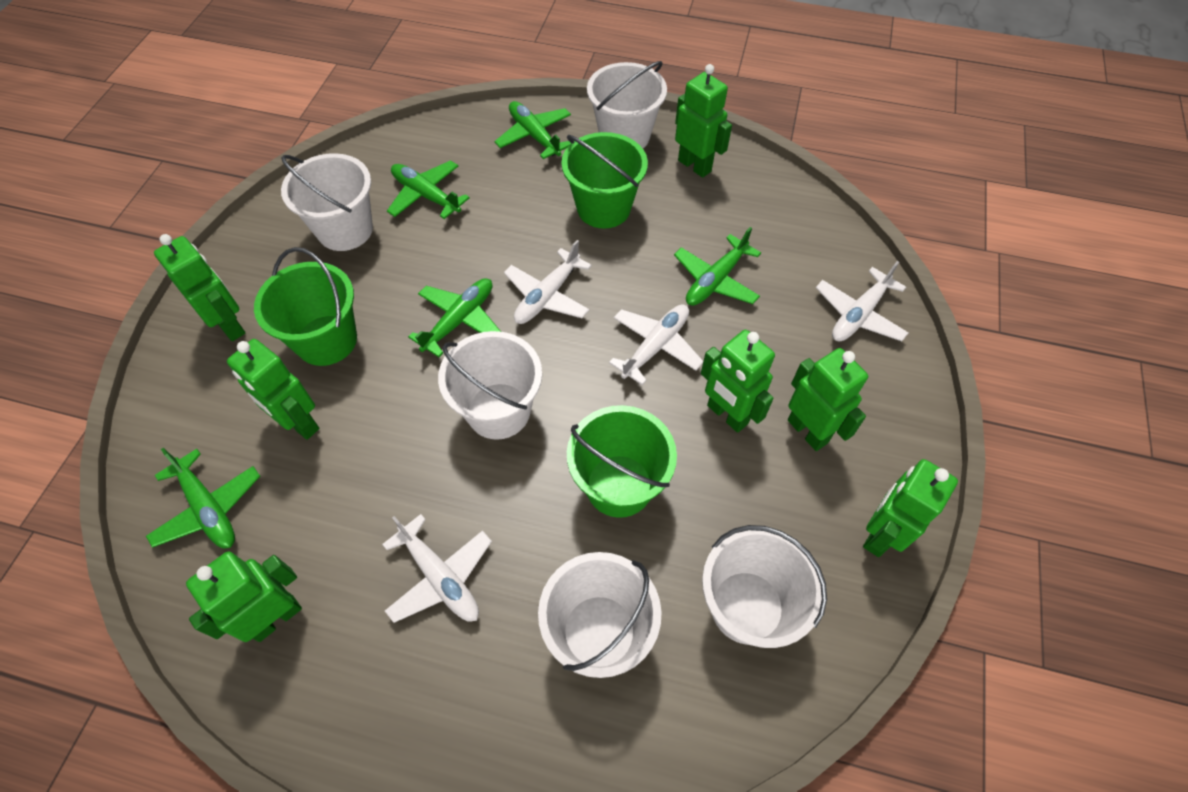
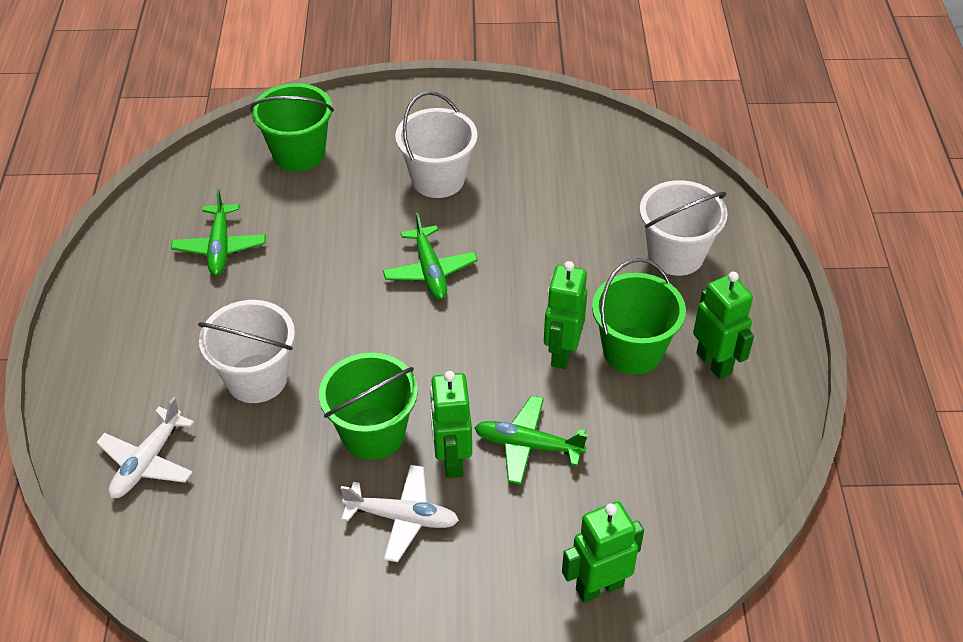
green plane: [146,448,260,548] [387,160,470,219] [408,278,501,357] [494,101,571,159] [674,227,761,306] = 5 -> [171,189,266,276] [383,213,478,300] [474,396,587,485] = 3
green robot: [154,234,245,341] [186,551,302,642] [227,339,319,440] [675,64,732,178] [701,330,775,433] [788,348,868,451] [863,459,958,557] = 7 -> [430,371,472,478] [544,261,587,369] [562,501,644,603] [693,272,754,379] = 4
white bucket: [281,153,373,251] [438,331,542,440] [538,552,662,678] [587,61,667,148] [702,525,827,648] = 5 -> [198,300,295,403] [395,91,478,198] [640,180,728,276] = 3
white plane: [382,514,492,623] [504,240,592,324] [609,304,703,385] [816,261,909,342] = 4 -> [96,397,194,498] [340,465,459,562] = 2

